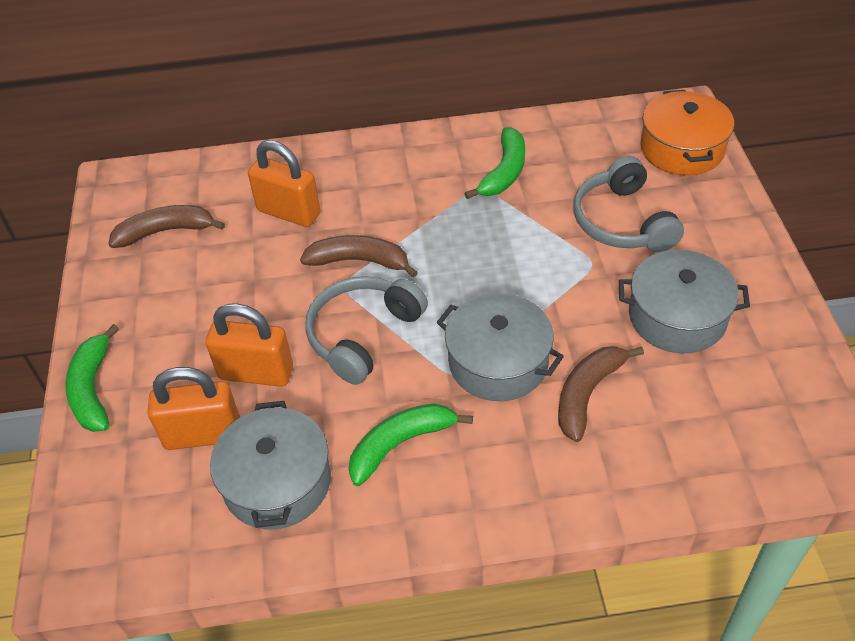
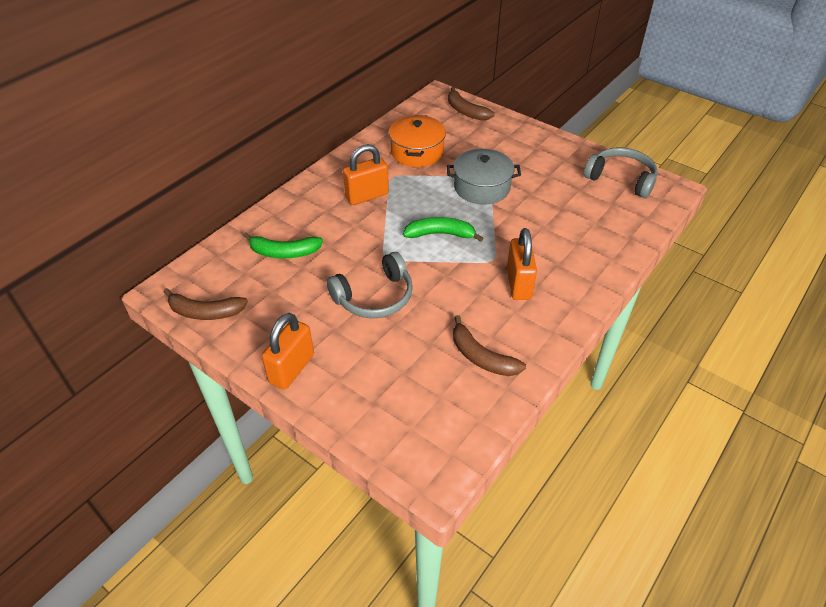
green banana: [65,324,119,432] [349,403,473,486] [464,127,525,199] = 3 -> [243,233,323,258] [403,217,483,242] = 2
grey pot: [210,401,331,530] [436,293,564,401] [619,250,750,353] = 3 -> [447,149,521,205] = 1

